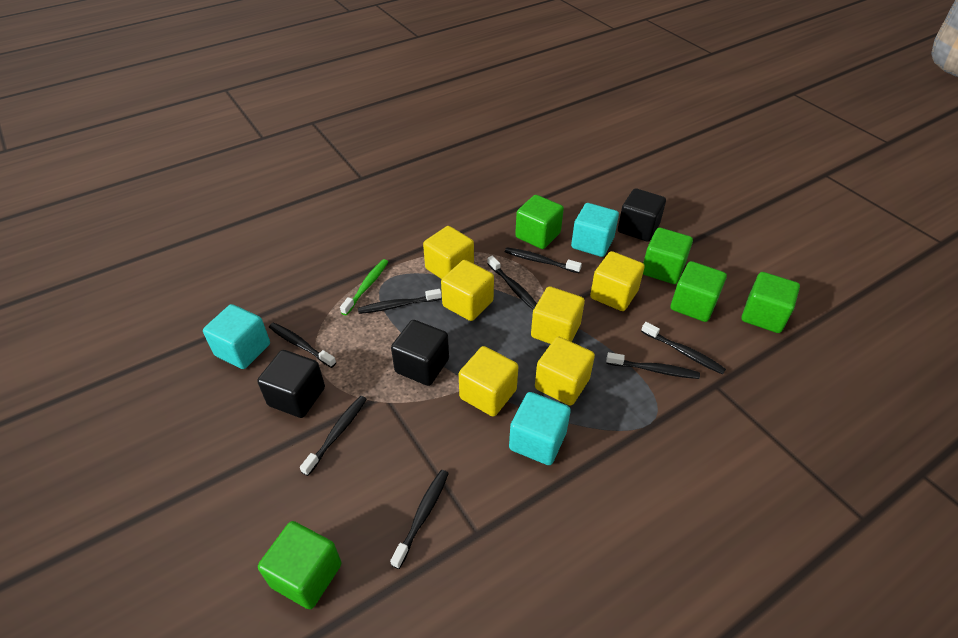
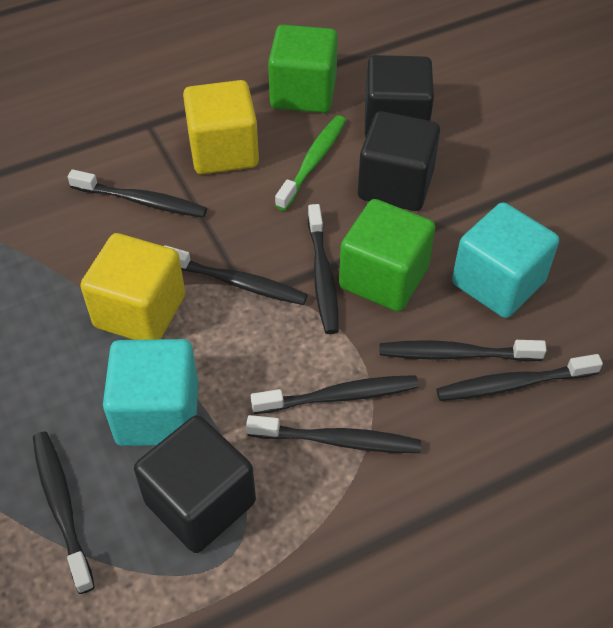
green cube: [258,521,341,609] [515,195,564,249] [643,228,693,284] [671,261,727,322] [742,272,800,333] = 5 -> [268,25,338,113] [339,199,435,312] = 2
turquoise cube: [203,304,270,369] [509,392,571,465] [571,203,619,257] = 3 -> [103,339,199,446] [452,202,559,318] = 2
yellow cube: [423,226,474,279] [441,260,494,321] [459,346,518,417] [531,286,585,344] [535,336,595,406] [590,251,645,311] = 6 -> [80,233,185,340] [183,80,259,174] = 2

